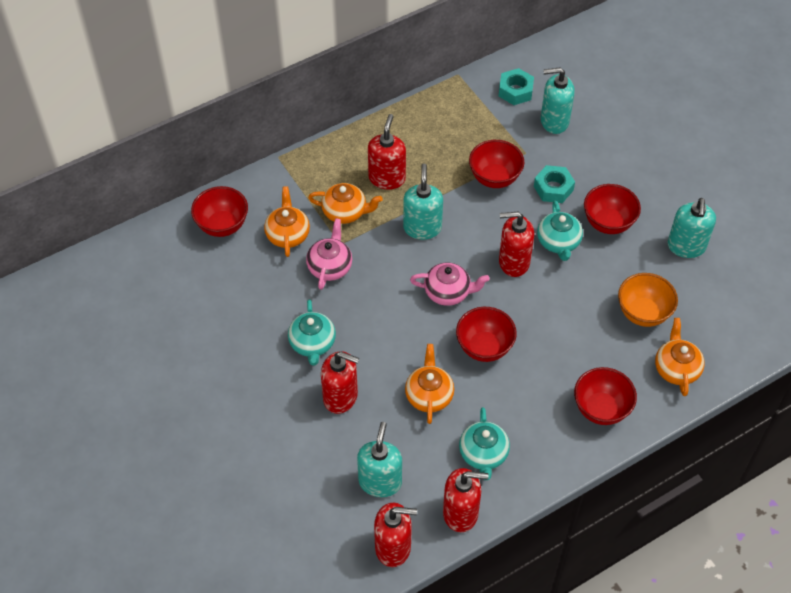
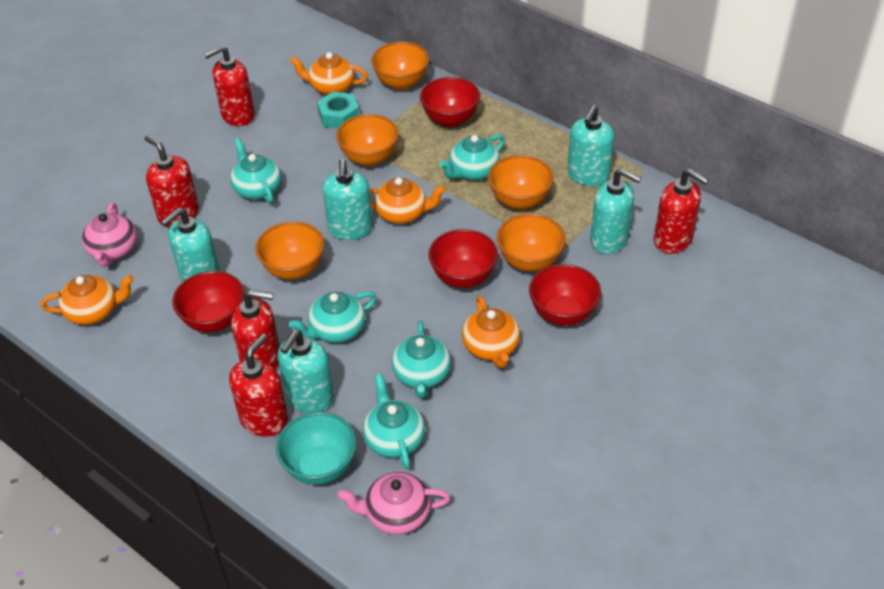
orange bowl: [618,273,678,327] = 1 -> [255,221,324,280] [336,114,399,166] [371,42,429,90] [488,155,553,210] [497,214,566,272] = 5
red bowl: [191,186,248,237] [456,307,517,362] [469,140,524,188] [574,367,637,425] [584,184,641,234] = 5 -> [172,271,244,332] [420,77,480,127] [429,229,498,288] [529,264,601,326] = 4
turquoise bowl: none = 0 -> [276,412,356,485] = 1
turquoise nut: [499,68,534,105] [534,165,575,203] = 2 -> [317,92,359,129] = 1
turquoise soap dispenser: [357,422,402,497] [403,164,443,240] [541,68,575,134] [667,198,716,258] = 4 -> [161,208,220,282] [278,330,334,413] [322,159,373,240] [567,105,614,186] [590,168,642,254] = 5
turquoise teapot: [288,299,336,366] [459,407,510,480] [537,201,583,261] = 3 -> [230,138,282,203] [289,291,377,343] [363,374,425,469] [391,321,451,398] [439,134,505,180] = 5

